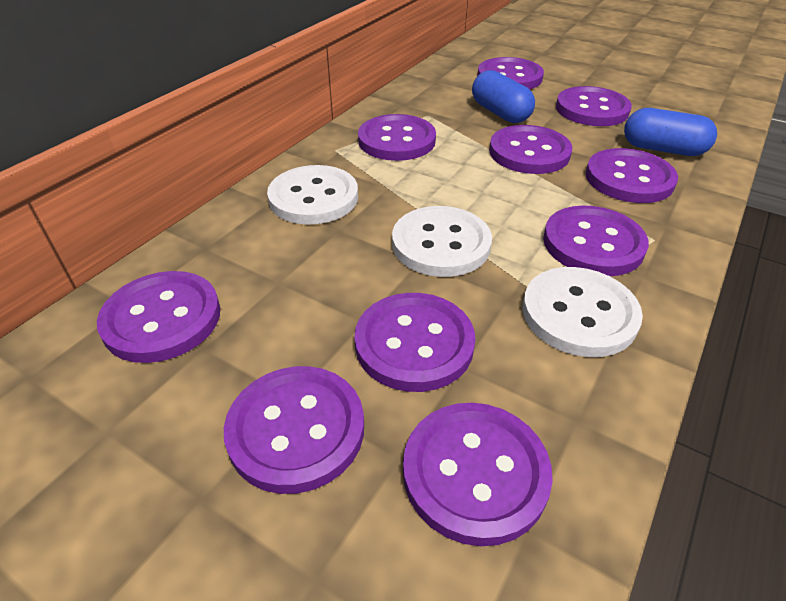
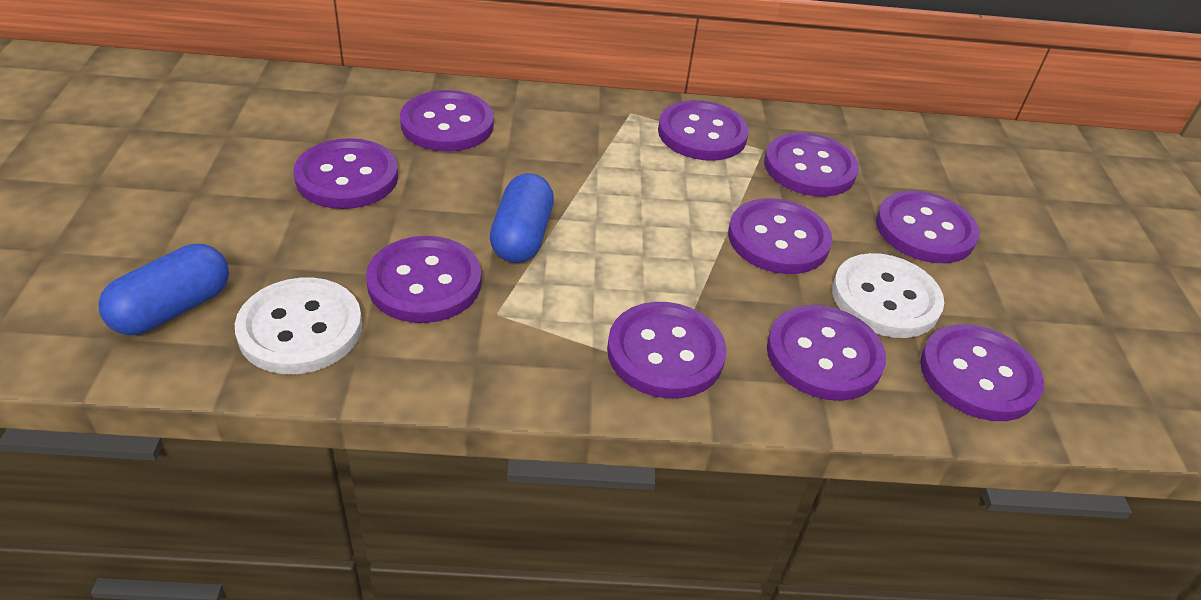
white button: [267,165,358,225] [392,206,492,277] [522,267,643,357] = 3 -> [235,278,362,374] [832,253,944,338] = 2

